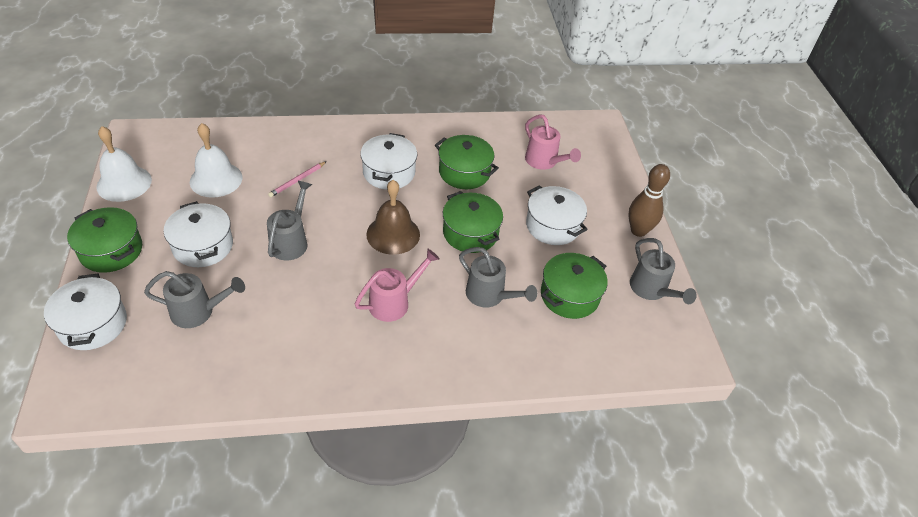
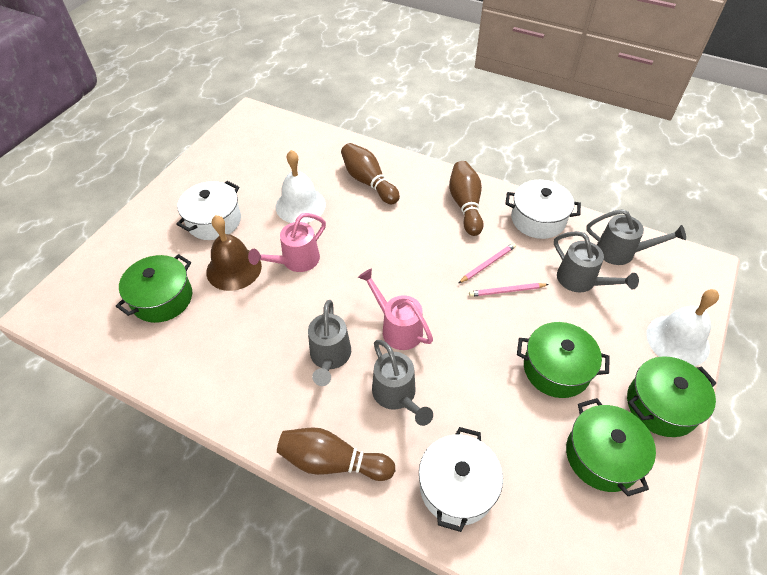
brown bowling pin: [628,164,670,237] = 1 -> [277,428,395,481] [341,143,400,204] [449,161,483,236] = 3
pink pencil: [268,161,327,198] = 1 -> [459,243,516,283] [469,283,549,297] = 2
white pot: [44,274,127,350] [164,201,233,267] [360,133,417,190] [526,185,588,245] = 4 -> [176,181,241,240] [419,427,503,532] [505,180,581,239] = 3

